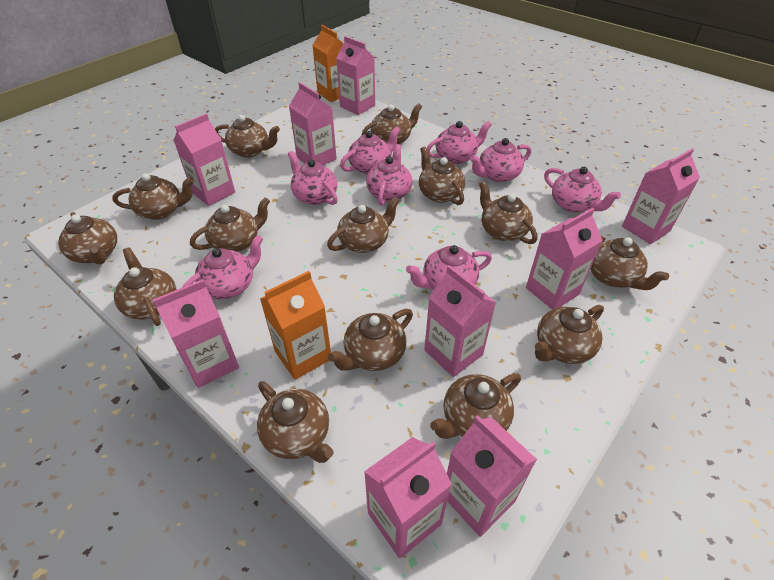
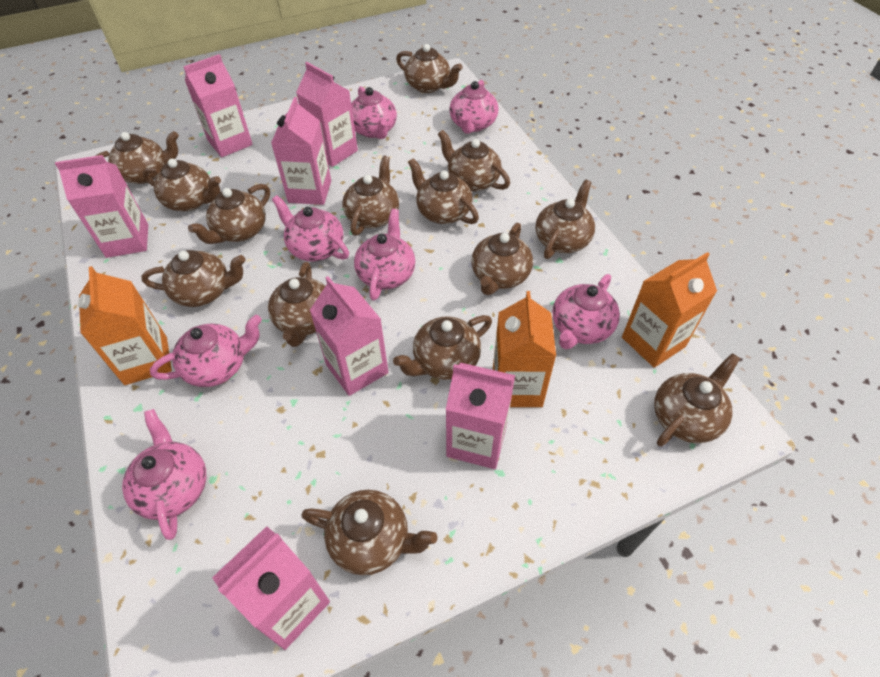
orange carton: [260,271,331,380] [312,25,344,102] = 2 -> [78,266,172,385] [493,291,556,407] [622,252,717,368] = 3
pink carton: [153,279,239,388] [174,114,235,206] [289,82,337,165] [336,36,375,115] [364,437,452,558] [424,265,496,377] [447,415,537,537] [526,208,603,310] [622,148,700,244] = 9 -> [55,155,148,258] [183,54,253,157] [212,526,330,650] [271,97,331,205] [296,62,358,167] [310,276,389,396] [446,363,515,469] = 7
pink teapot: [183,235,263,299] [288,151,338,205] [340,126,400,174] [366,144,412,206] [406,245,492,290] [427,121,492,164] [470,138,531,182] [544,167,621,213] = 8 -> [122,409,206,540] [150,315,262,387] [272,195,349,262] [351,86,397,139] [354,209,415,301] [449,80,499,134] [552,274,620,349] = 7

